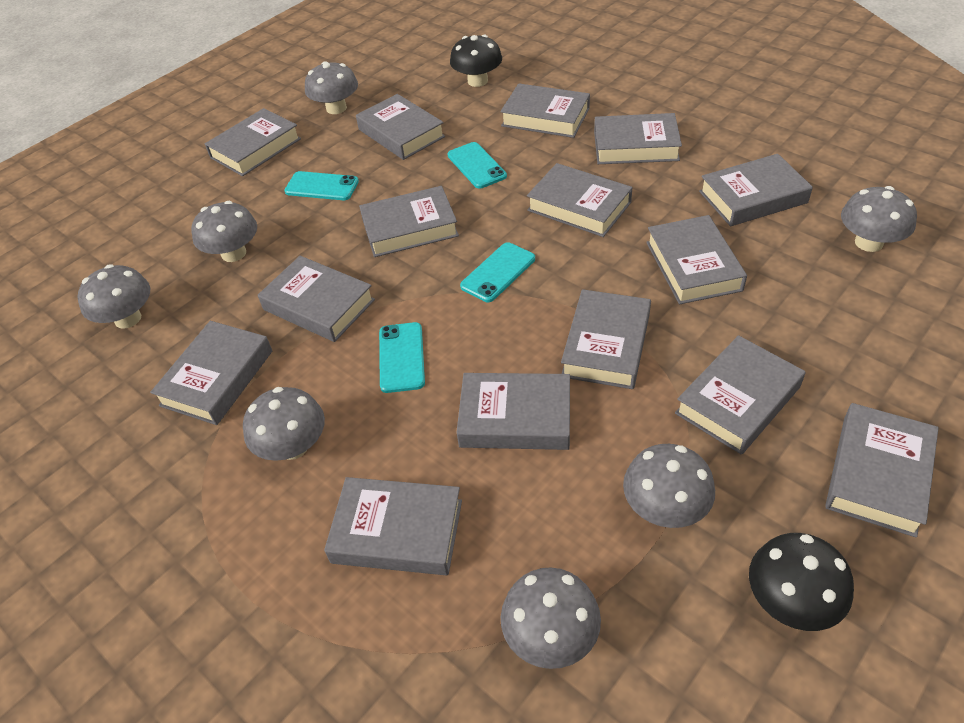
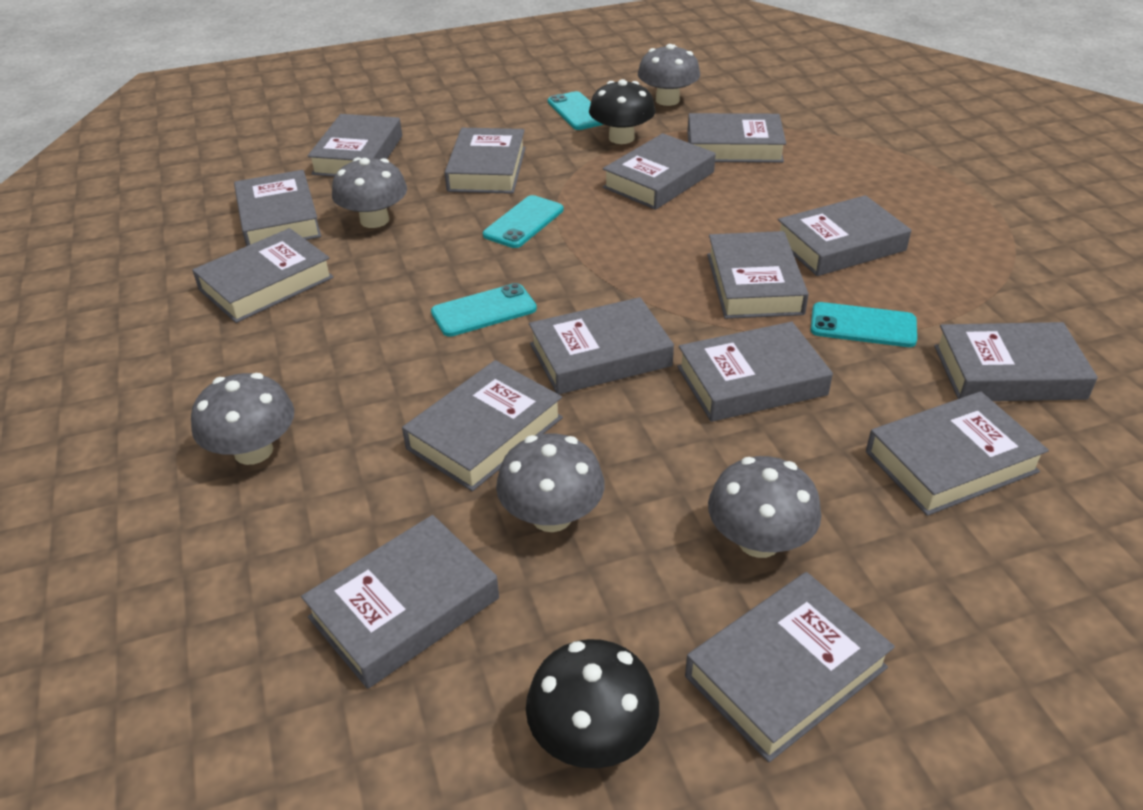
grey mushroom: [77,264,150,329] [191,201,257,262] [243,387,325,461] [305,61,358,114] [501,568,601,669] [623,444,715,528] [841,186,917,252] = 7 -> [191,373,294,465] [332,157,407,228] [496,433,605,532] [638,44,700,106] [708,456,822,558] = 5

